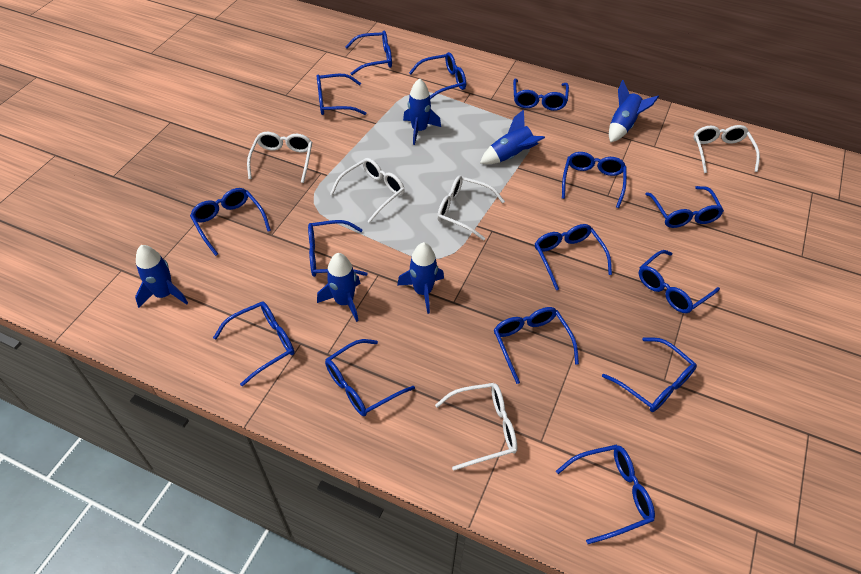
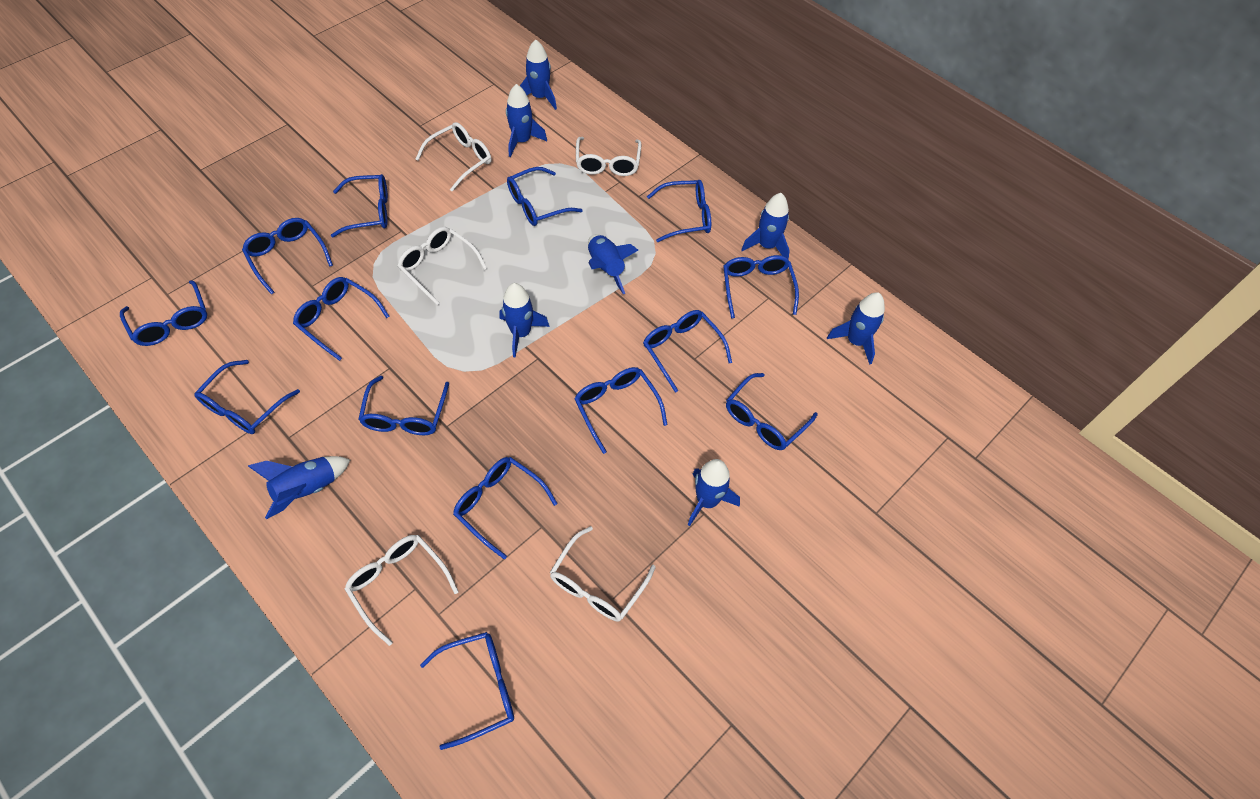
blue glasses: [190,188,271,256] [213,301,295,386] [308,220,367,277] [317,74,366,115] [325,339,415,416] [345,31,392,75] [409,52,466,99] [494,307,579,384] [513,79,569,111] [535,224,612,290] [556,445,655,544] [562,152,627,208] [602,337,697,412] [639,250,720,313] [645,186,724,228] = 15 -> [120,280,207,346] [194,360,300,434] [242,218,333,295] [293,277,389,361] [331,174,388,237] [358,376,449,435] [420,632,514,750] [453,457,557,560] [507,167,583,226] [574,367,668,454] [643,310,732,393] [647,180,711,242] [723,255,799,319] [726,373,818,450] = 14
blue rocket: [135,245,188,308] [317,253,360,322] [397,242,444,314] [403,78,441,145] [480,110,545,164] [609,80,659,143] = 6 -> [248,456,350,519] [499,283,550,358] [506,84,547,157] [520,39,557,110] [588,234,638,294] [688,459,740,526] [741,193,790,259] [827,292,885,364] = 8

